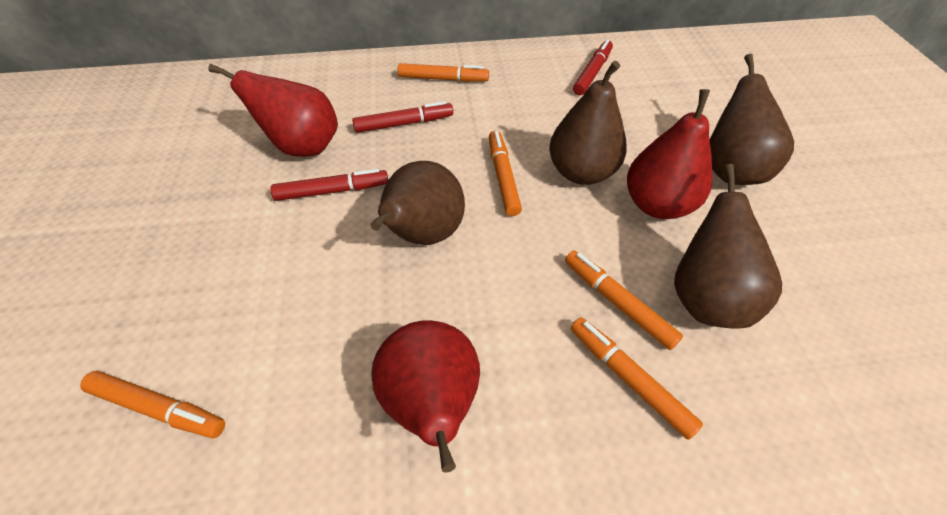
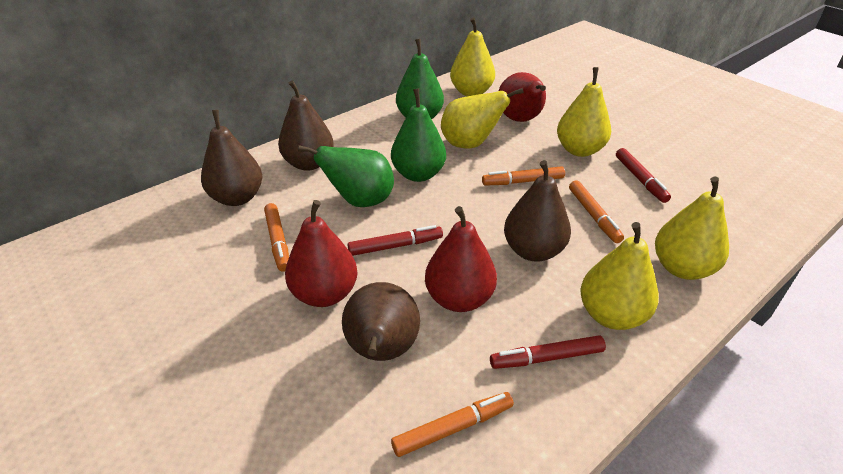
green pear: none = 0 -> [298,145,394,207] [391,89,446,182] [396,39,444,119] = 3
orange marker: [80,371,225,438] [397,63,489,82] [489,131,522,216] [565,250,683,350] [571,317,703,440] = 5 -> [264,203,289,272] [391,392,514,457] [482,166,565,186] [569,180,624,243] = 4
yellow pear: none = 0 -> [441,88,524,148] [450,17,495,96] [557,67,611,157] [580,222,659,330] [655,177,729,280] = 5

